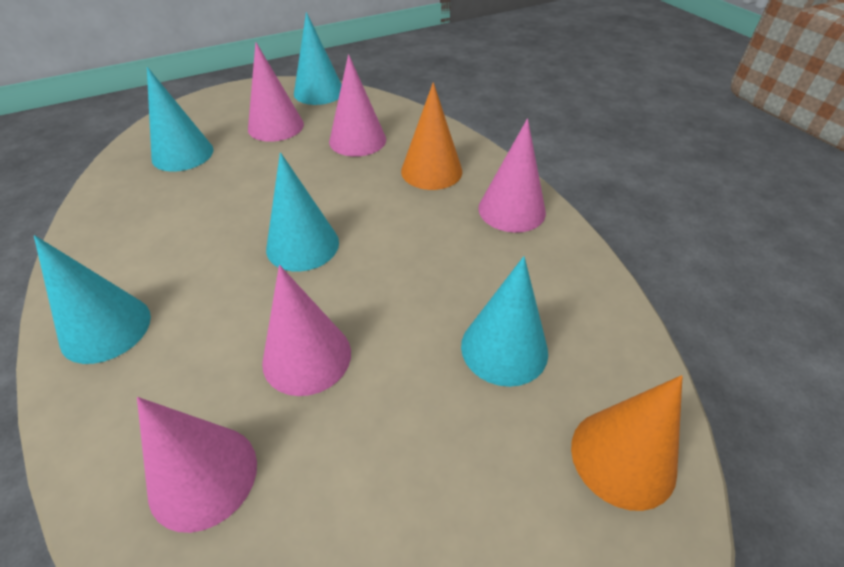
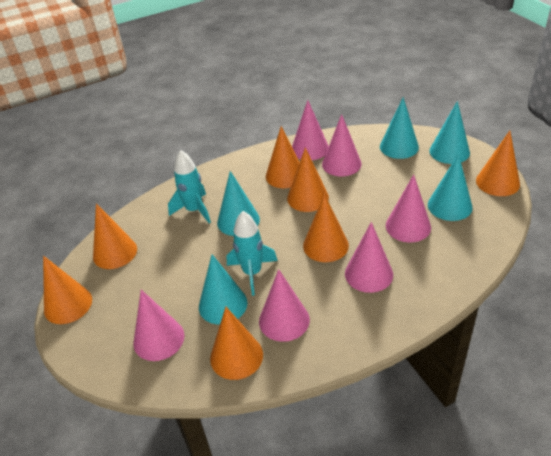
orange cone: [401,82,462,190] [571,375,683,511] = 2 -> [43,256,92,324] [93,203,137,269] [210,307,263,380] [266,126,300,188] [287,147,329,212] [303,194,349,262] [476,131,520,196] = 7
pink cone: [137,397,257,533] [248,42,304,142] [262,265,351,396] [329,54,386,157] [478,118,546,233] = 5 -> [133,290,184,361] [259,269,310,342] [292,100,329,160] [322,114,362,176] [345,222,393,293] [386,174,431,242] = 6
turquoise rocket: none = 0 -> [168,150,211,223] [227,211,278,296] = 2

